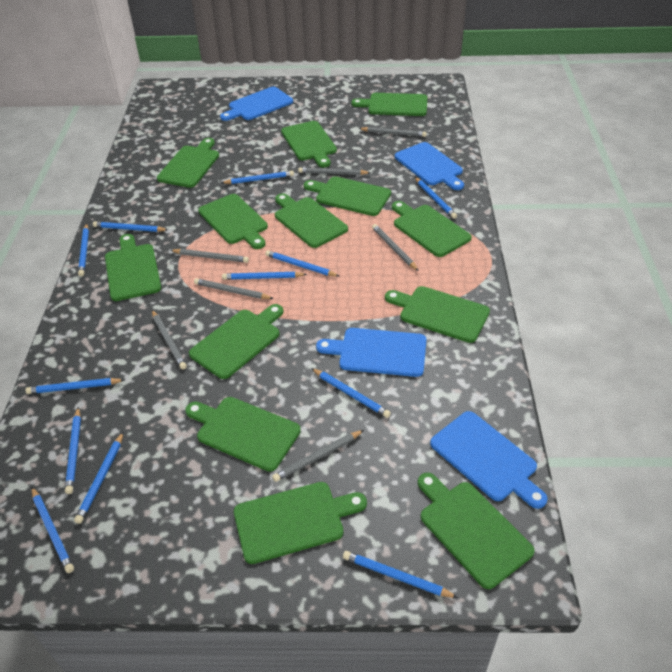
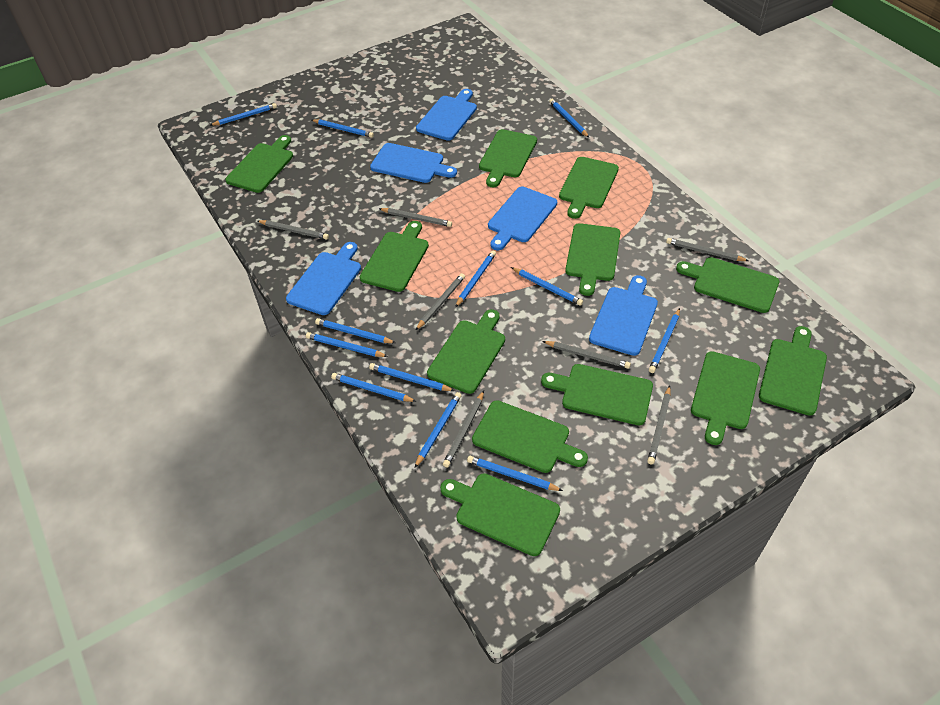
blue cutting board: [220,87,293,121] [316,328,427,377] [395,142,464,190] [430,411,548,509] = 4 -> [286,242,361,315] [370,143,457,183] [416,89,477,141] [488,187,557,250] [589,275,658,356] = 5
green cutting board: [105,234,161,301] [157,138,219,188] [185,397,301,472] [189,304,284,379] [198,194,268,249] [234,482,367,564] [275,193,348,248] [281,121,337,168] [304,176,391,216] [351,93,427,116] [385,286,490,343] [392,201,472,257] [418,473,535,589] = 13 -> [225,135,293,193] [360,221,429,292] [427,309,505,394] [440,473,560,556] [472,400,588,473] [479,129,537,188] [541,364,653,425] [559,157,619,219] [565,223,620,296] [676,257,779,313] [691,351,760,445] [759,326,827,416] = 12

